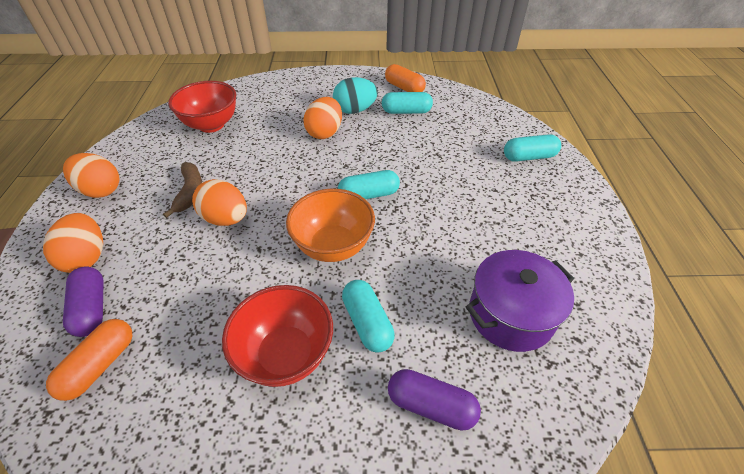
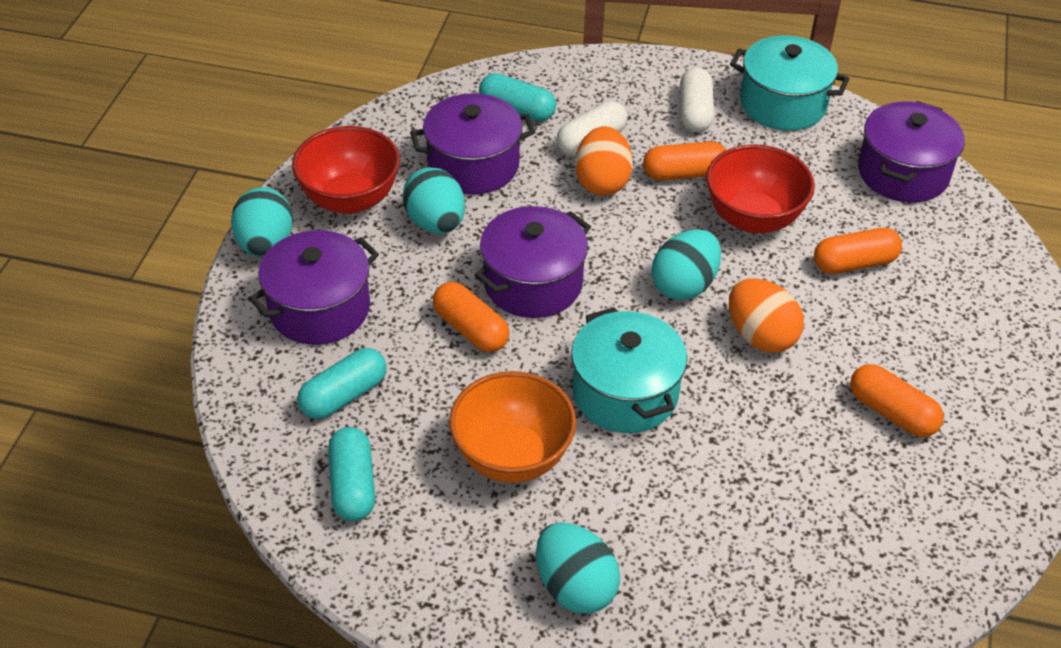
brown banana: [163,162,202,218] = 1 -> none = 0
orange capsule: [46,319,132,401] [385,64,426,92] = 2 -> [433,282,509,352] [643,141,726,181] [814,228,902,274] [850,364,944,437] = 4
orange egg: [43,213,103,273] [63,153,120,198] [192,179,247,226] [303,97,342,139] = 4 -> [575,126,633,196] [729,278,804,353] = 2
purple capsule: [63,267,104,337] [388,369,481,431] = 2 -> none = 0
purple pot: [466,250,574,352] = 1 -> [249,230,379,345] [410,93,535,195] [475,206,591,318] [858,101,965,202] = 4
turquoise capsule: [338,170,400,199] [342,280,395,353] [382,92,433,114] [504,134,561,162] = 4 -> [297,348,387,419] [328,427,375,521] [479,73,556,122] = 3
turquoise egg: [333,77,378,114] = 1 -> [231,187,293,257] [402,167,465,234] [536,522,620,614] [652,229,721,300] = 4
turquoise pot: none = 0 -> [571,307,687,433] [730,35,849,131] = 2
white capsule: none = 0 -> [557,101,627,156] [680,67,714,132] = 2

